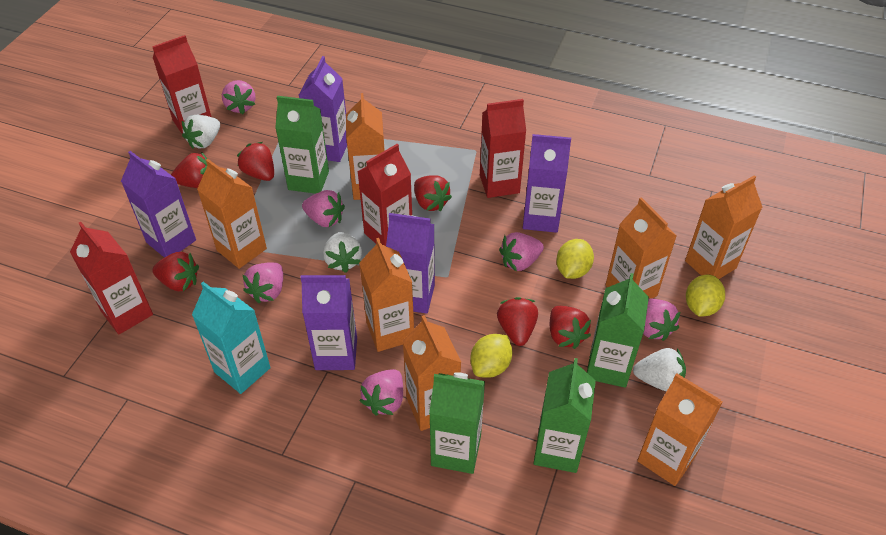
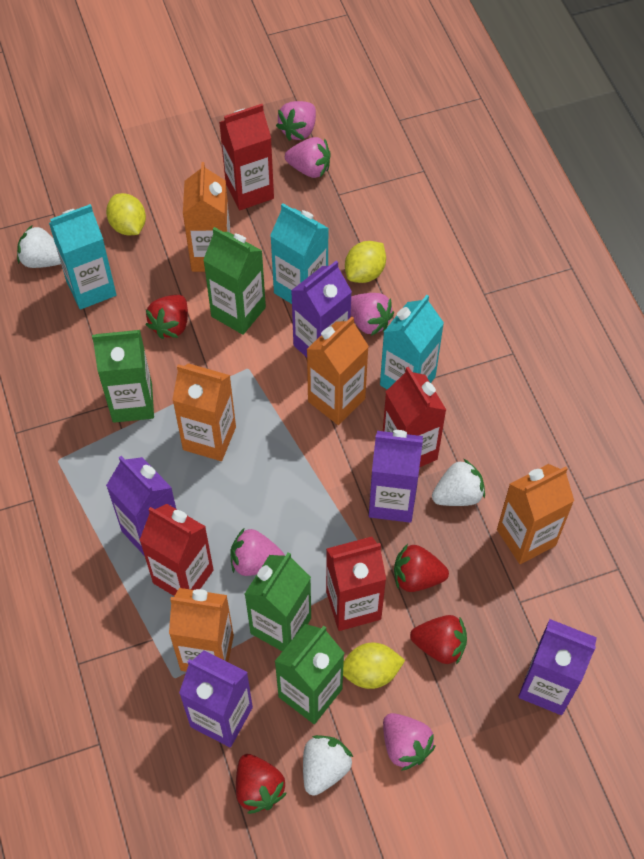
orange carton: [197,159,267,269] [346,93,385,200] [359,238,414,352] [403,315,461,431] [606,197,677,299] [637,373,723,486] [685,175,763,279] = 7 -> [169,588,234,672] [172,363,236,461] [183,162,231,272] [307,316,369,425] [497,464,574,564] = 5
pink strawberry: [222,80,256,114] [243,262,283,303] [302,190,345,227] [360,369,403,415] [499,232,544,271] [643,298,680,341] = 6 -> [231,528,285,576] [276,101,316,141] [285,137,331,178] [351,293,394,336] [383,713,436,771] = 5
red strawberry: [152,252,199,291] [171,152,207,188] [237,142,274,181] [414,175,452,211] [497,297,538,346] [550,306,591,349] = 6 -> [146,295,188,339] [236,754,287,814] [394,544,449,592] [410,615,467,665] = 4
turquoise carton: [192,282,271,394] = 1 -> [49,204,116,310] [270,203,329,304] [380,295,444,390] = 3

